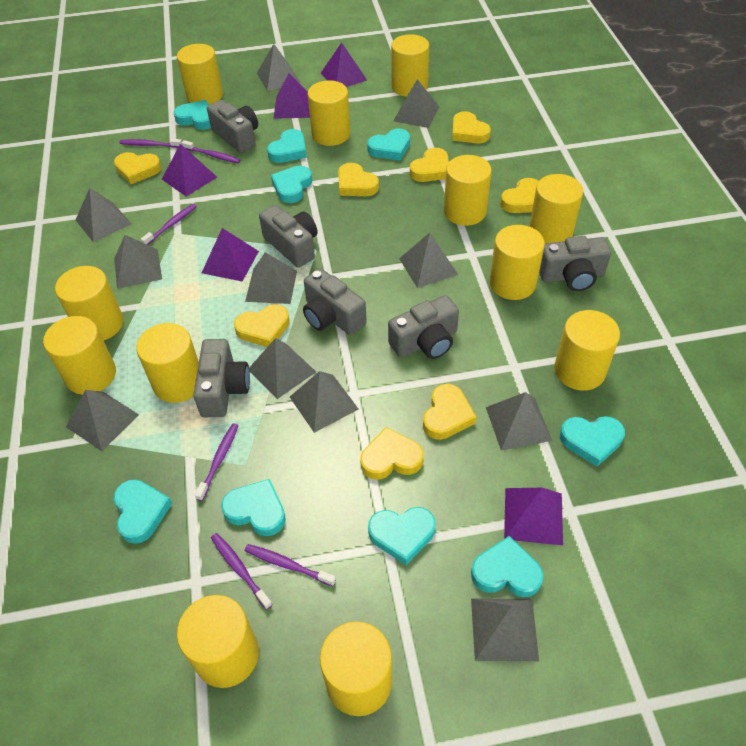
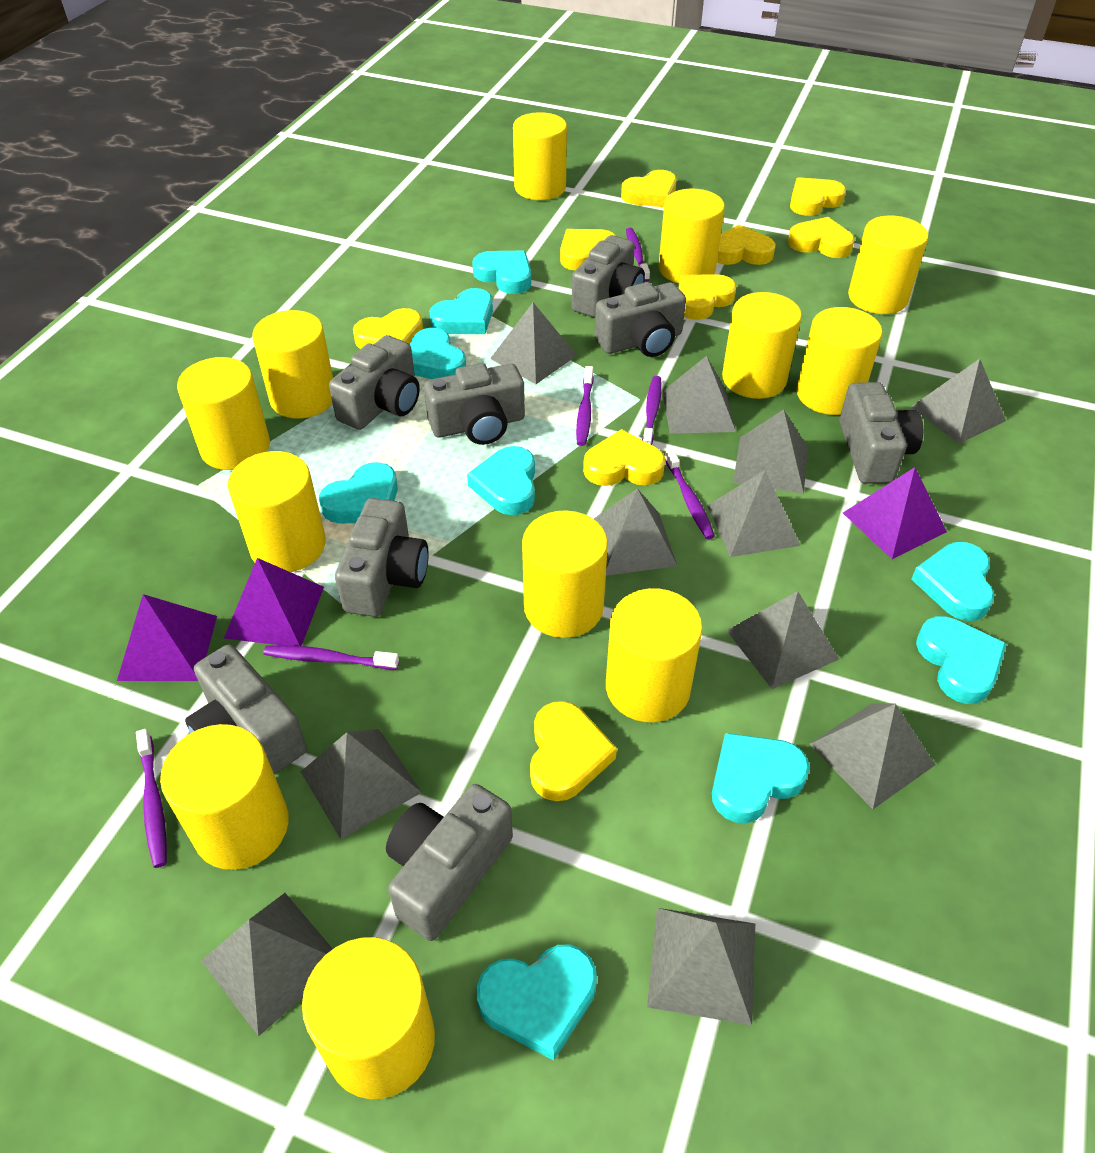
grey camera: [193,339,250,417] [207,100,258,153] [259,205,317,268] [303,268,367,335] [388,295,459,359] [539,236,611,291] = 6 -> [185,645,307,774] [329,335,420,430] [335,498,429,617] [386,784,513,941] [424,363,525,445] [572,235,645,318] [594,282,686,357] [839,382,923,484] = 8
purple pyramid: [162,144,217,197] [202,228,259,281] [273,73,310,119] [321,43,367,87] [504,488,563,545] = 5 -> [117,594,217,681] [224,558,324,646] [843,467,947,559] = 3
yellow heart: [114,152,161,184] [234,304,290,347] [338,163,379,196] [360,427,424,480] [410,148,449,182] [423,384,476,440] [452,111,491,143] [500,178,539,213] = 8 -> [353,308,423,349] [530,701,617,801] [560,229,616,270] [583,429,665,486] [621,170,677,207] [679,274,737,320] [717,225,775,265] [788,217,855,258] [790,177,846,216] = 9

